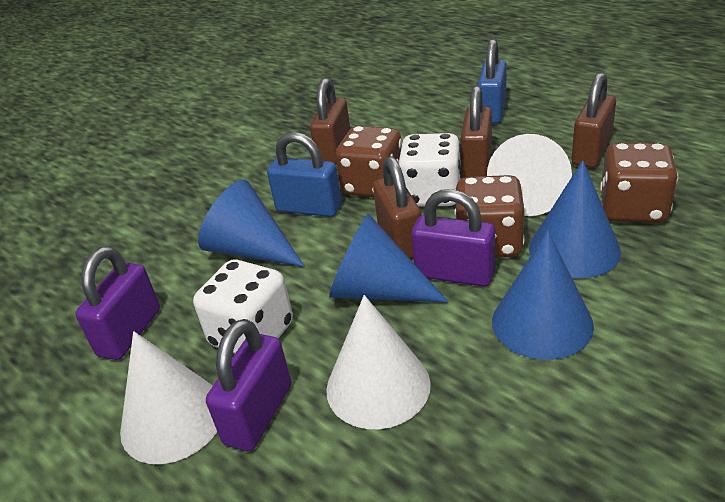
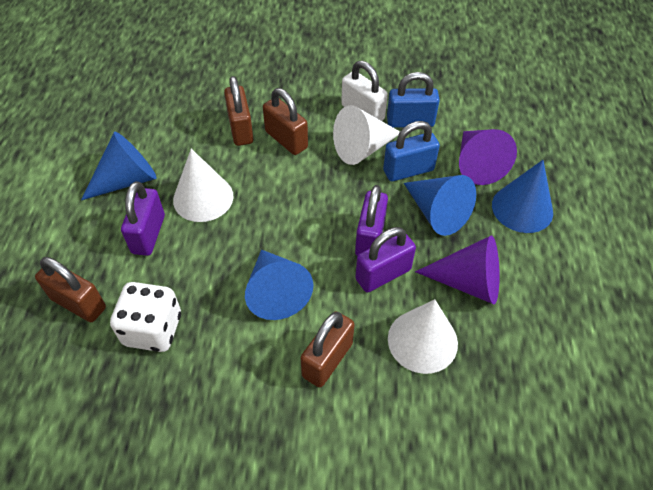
brown dice: [335,126,402,197] [454,175,524,257] [600,143,678,223] = 3 -> none = 0
purple cone: none = 0 -> [415,236,500,304] [459,129,517,185] = 2
white dice: [193,260,293,354] [399,133,462,207] = 2 -> [110,282,181,352] = 1
white padlock: none = 0 -> [341,61,388,121] = 1

